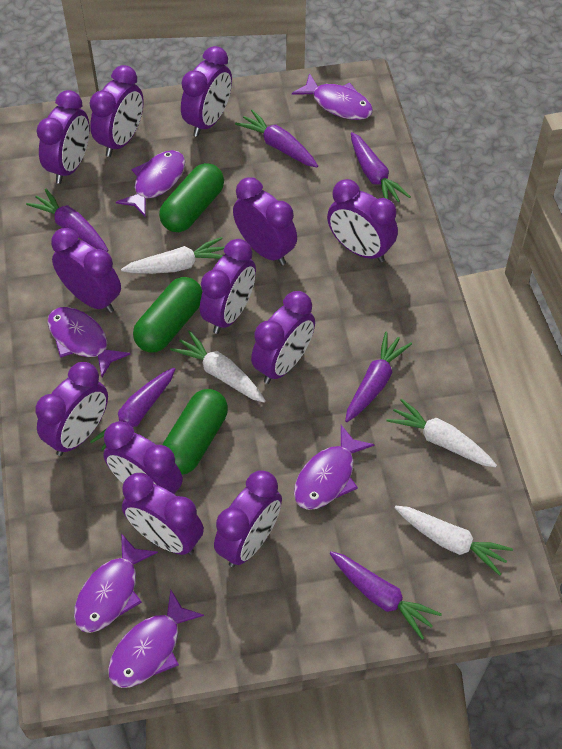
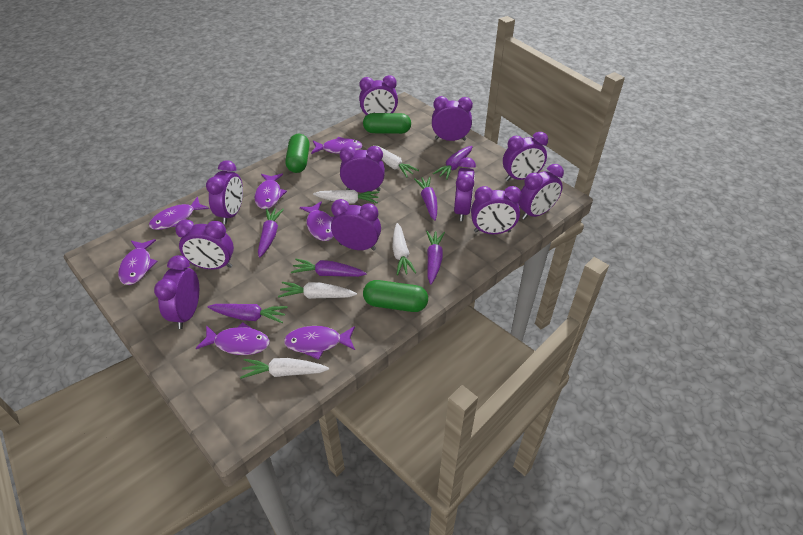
purple clock: [36,90,89,184] [36,362,108,456] [51,228,121,313] [90,65,144,157] [103,421,183,494] [122,473,204,555] [181,46,232,137] [200,239,256,334] [214,470,282,567] [233,177,297,265] [251,291,315,384] [327,179,398,262] = 12 -> [154,255,199,329] [175,219,234,270] [206,160,243,224] [331,199,381,251] [340,146,385,193] [359,75,398,118] [432,96,473,141] [454,157,476,221] [471,186,522,234] [503,132,548,181] [518,164,564,220] = 11
purple fish: [47,307,131,377] [74,533,158,633] [108,590,204,688] [116,150,185,217] [292,73,373,120] [294,425,375,510] = 6 -> [118,239,158,285] [149,196,209,230] [196,322,270,355] [254,174,287,209] [284,326,355,359] [300,201,334,241] [311,137,363,154] = 7
white carrot: [121,237,225,274] [170,330,266,403] [386,398,497,468] [394,505,513,576] = 4 -> [240,358,329,379] [278,282,357,299] [313,190,379,204] [373,145,419,177] [392,223,416,276] = 5

